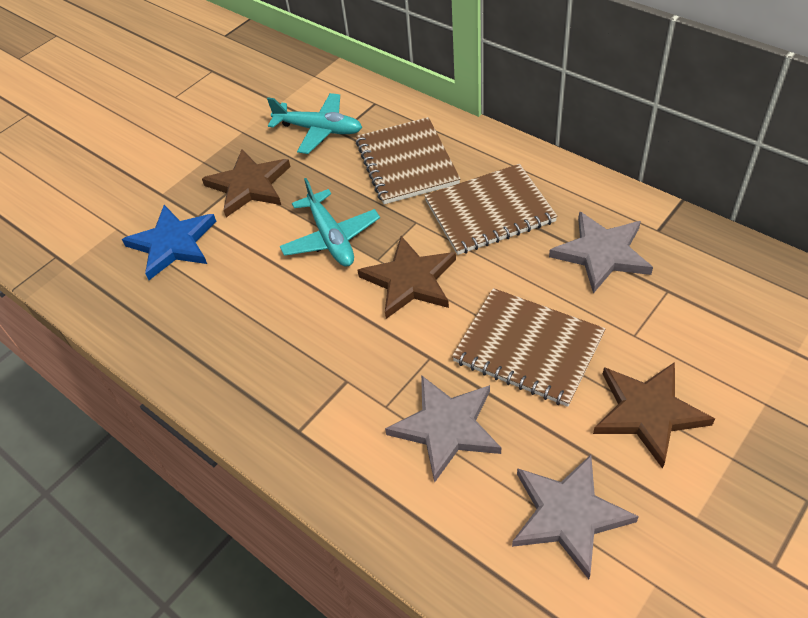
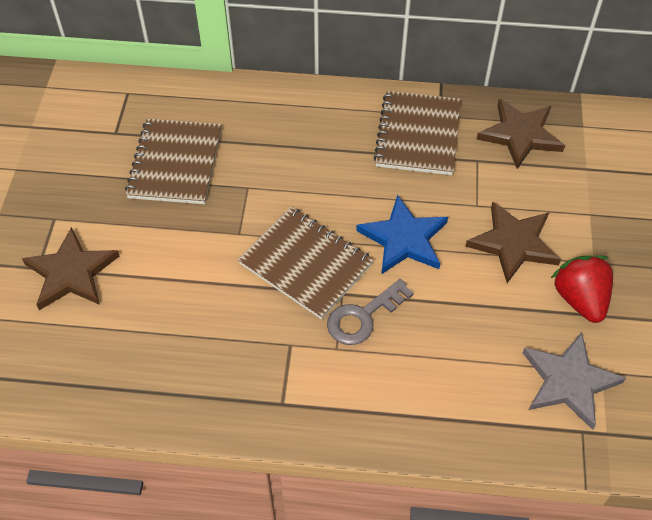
grey key: none = 0 -> [327,279,414,345] = 1
grey star: [385,375,501,483] [512,455,639,579] [549,211,653,293] = 3 -> [523,332,626,430] = 1
red strawberry: none = 0 -> [551,255,613,323] = 1
turquoise plane: [267,93,362,154] [280,178,380,267] = 2 -> none = 0

